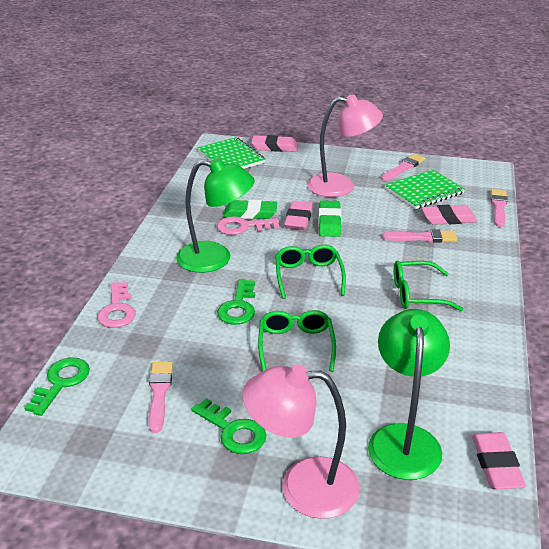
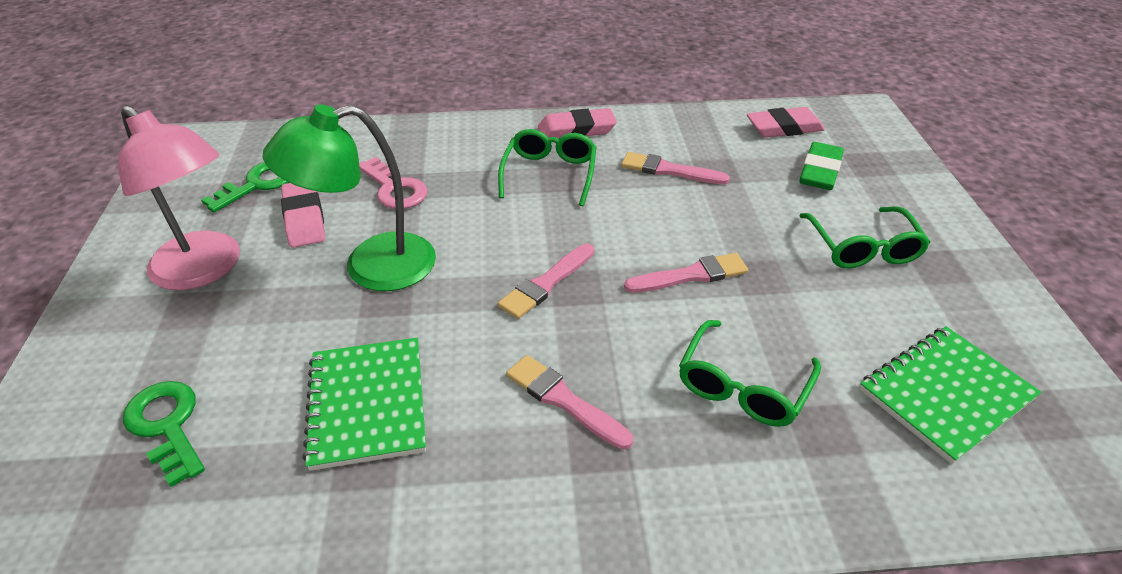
green eraser: [223,200,277,219] [318,200,341,237] = 2 -> [800,142,844,190] = 1
green key: [24,357,90,416] [192,398,266,454] [217,279,255,325] = 3 -> [123,381,205,487] [201,162,289,212] = 2
green lamp: [176,158,255,273] [368,309,450,480] = 2 -> [263,104,436,291] = 1
pink eraser: [251,135,299,152] [284,201,313,230] [421,205,478,225] [472,432,526,489] = 4 -> [281,183,325,248] [538,108,617,139] [747,107,825,138] = 3
pink key: [97,282,136,328] [217,216,279,235] = 2 -> [359,157,428,209] = 1
pink lamp: [242,364,360,519] [307,94,383,197] = 2 -> [118,105,240,290] = 1

